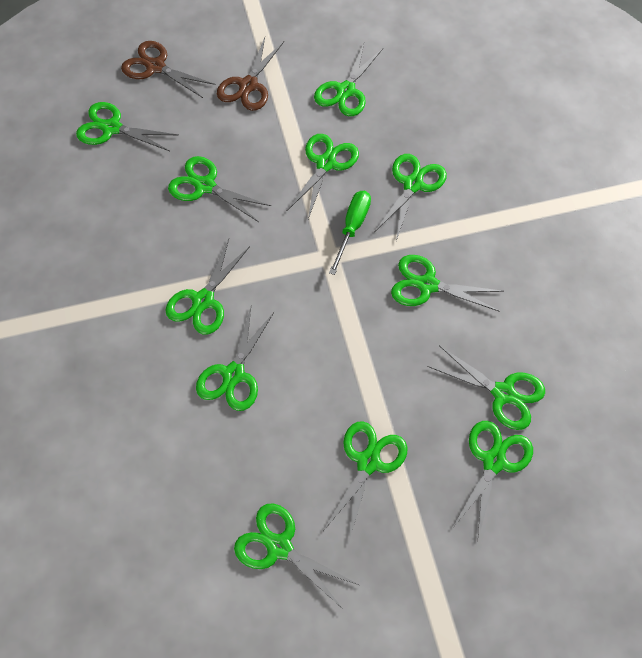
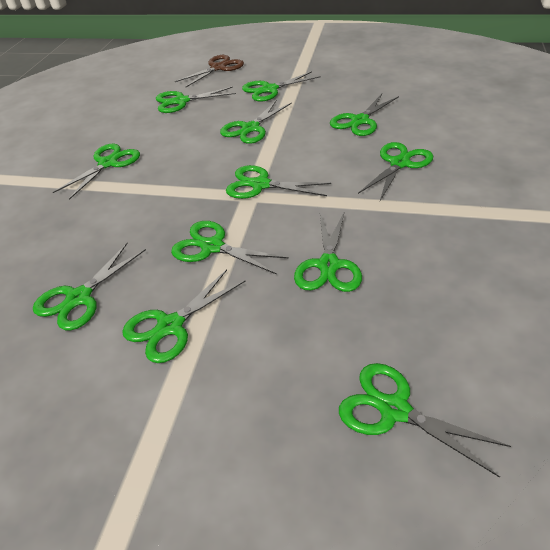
brown scissors: [121,41,215,98] [217,37,284,111] = 2 -> [175,55,244,87] = 1
green screwdriver: [329,191,371,275] = 1 -> none = 0

